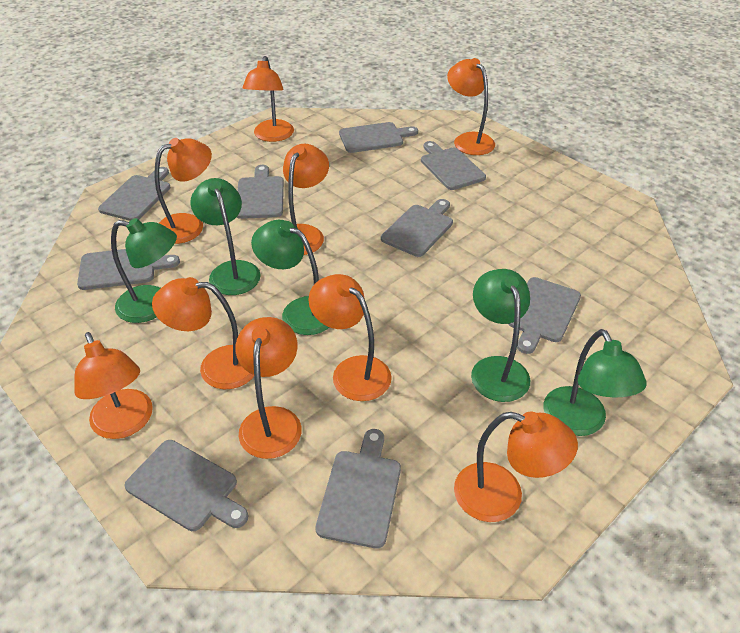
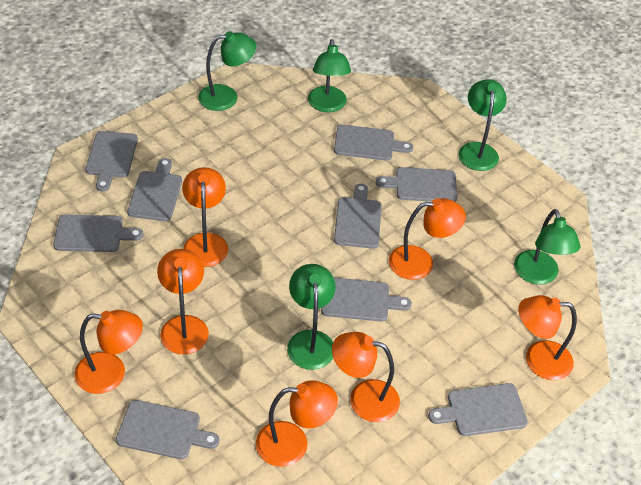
orange lamp: [74,332,153,439] [152,277,254,389] [155,138,212,244] [235,317,302,459] [242,56,294,142] [283,144,329,255] [309,274,392,401] [447,58,495,155] [454,412,578,522] = 9 -> [74,310,143,394] [157,249,209,354] [182,167,228,267] [256,380,338,467] [332,332,400,422] [389,198,466,280] [518,295,577,380] = 7

